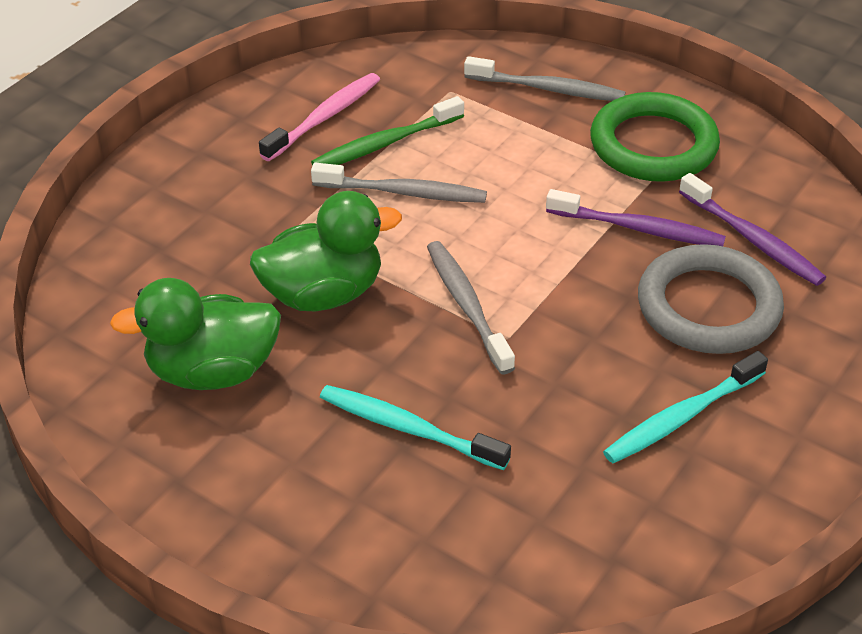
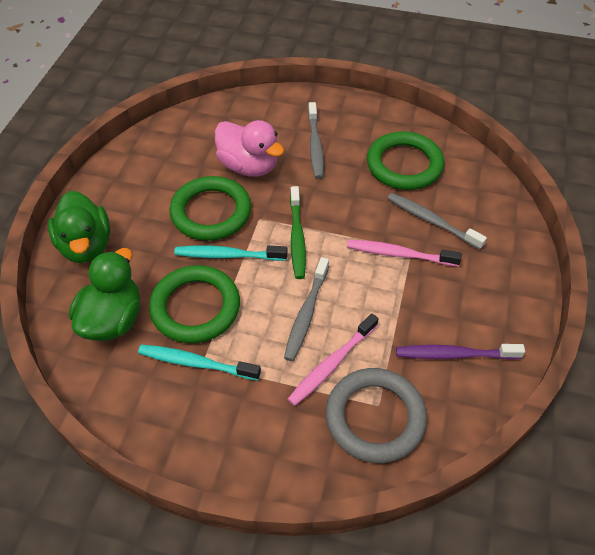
green ring: [590,92,720,182] = 1 -> [149,265,240,343] [169,176,251,241] [367,131,444,190] = 3
pink duck: none = 0 -> [215,120,284,177] = 1
pink toothbrush: [259,73,380,161] = 1 -> [288,314,379,406] [347,240,462,267] = 2
purple toothbrush: [546,189,726,246] [679,173,826,286] = 2 -> [396,344,525,360] = 1

